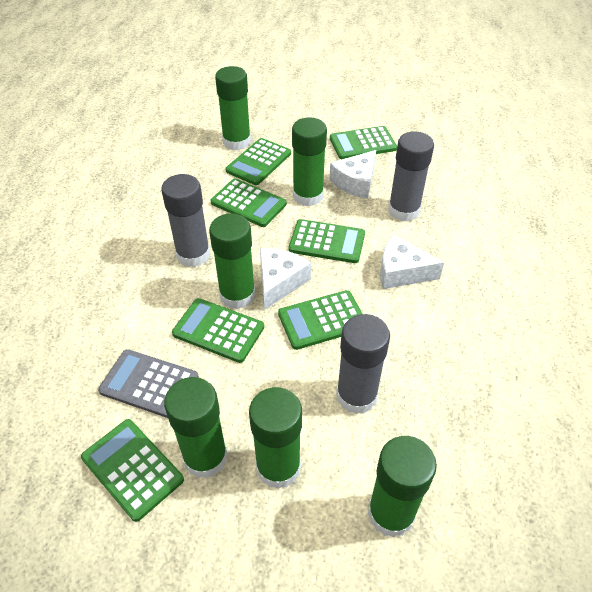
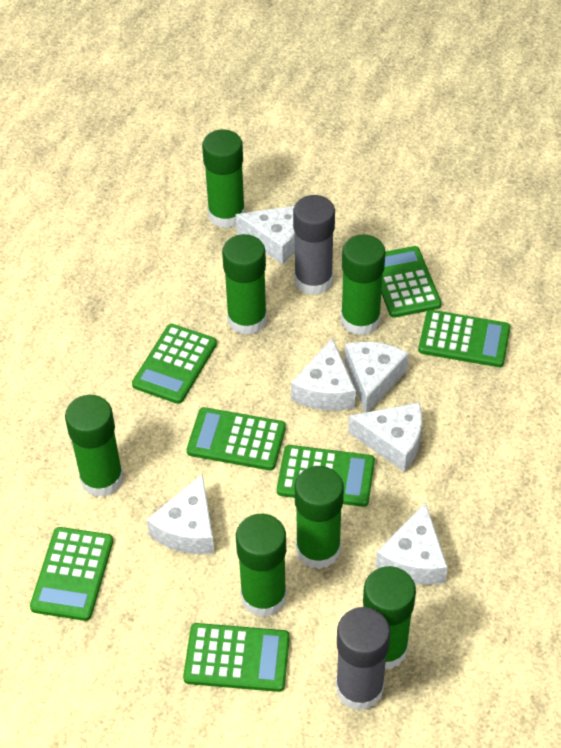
green glue stick: [164,377,228,479] [209,213,256,309] [215,66,251,150] [249,387,302,489] [292,118,327,206] [368,436,437,538] = 6 -> [65,395,124,497] [202,129,245,228] [222,234,267,335] [236,514,287,617] [295,466,344,569] [341,234,386,335] [363,566,416,669] = 7
grey calculator: [98,349,199,418] = 1 -> none = 0
grey glue stick: [161,174,210,267] [336,314,390,414] [388,131,434,222] = 3 -> [293,195,335,295] [336,607,390,711] = 2
white cheese: [260,248,311,309] [329,150,376,199] [380,235,444,289] = 3 -> [146,474,214,554] [235,206,295,265] [291,338,356,411] [345,342,409,412] [348,402,422,472] [376,502,448,585] = 6

